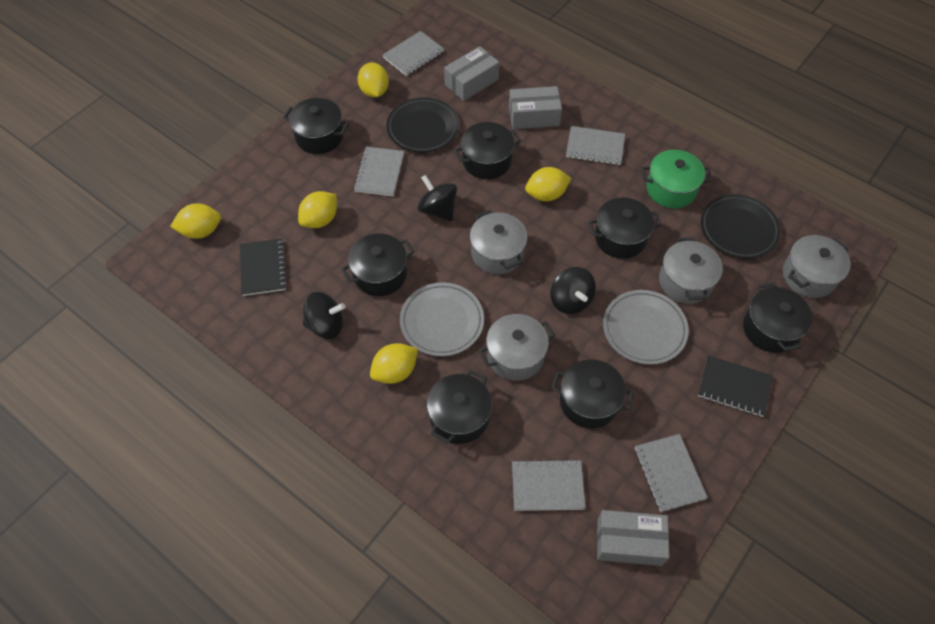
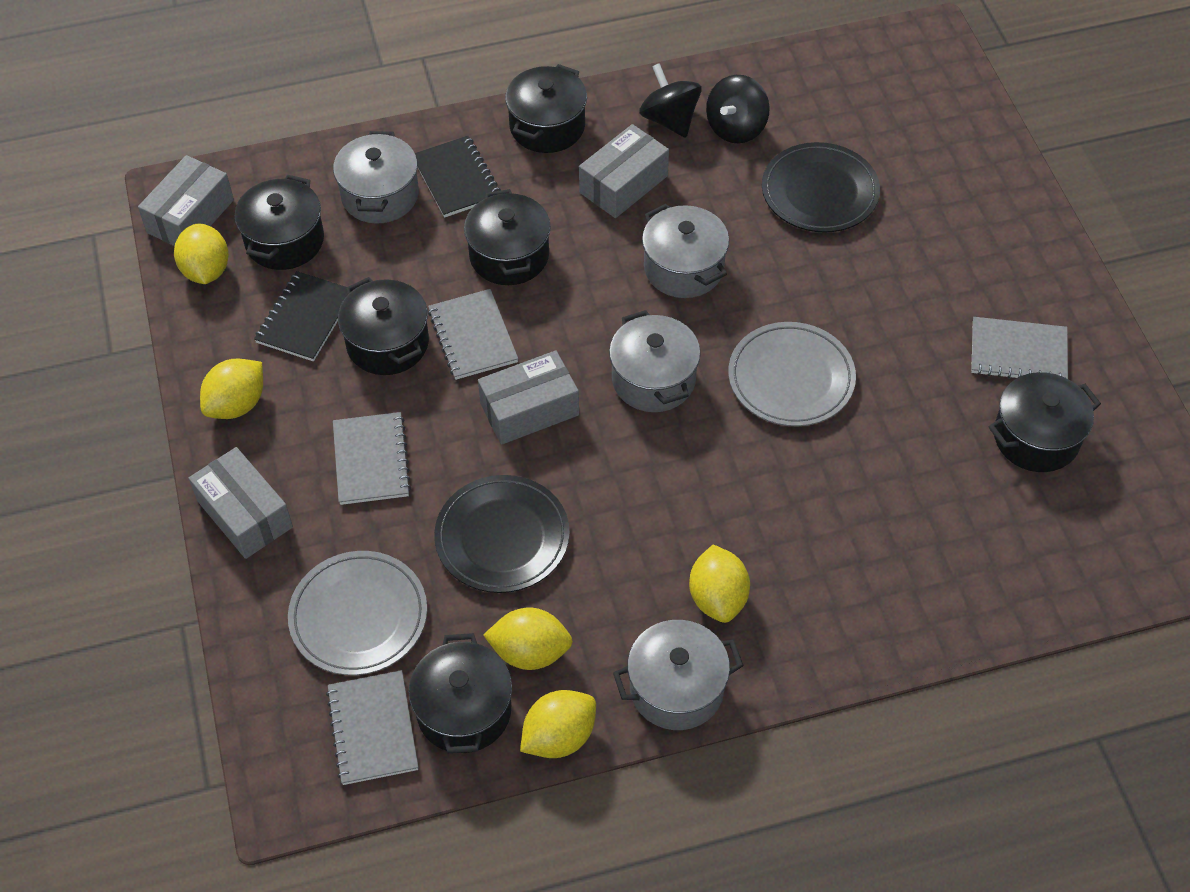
black pot: [283,98,349,154] [341,233,414,296] [427,370,492,444] [454,122,521,179] [552,359,634,428] [588,198,661,259] [743,283,812,353] = 7 -> [235,175,324,270] [338,277,429,375] [409,633,512,753] [464,189,551,285] [505,64,587,153] [988,372,1101,472] = 6
black spinning top: [303,292,346,339] [417,175,457,221] [550,267,596,314] = 3 -> [639,63,702,138] [706,75,770,143] = 2
green pot: [641,150,712,208] = 1 -> none = 0
grey box: [444,46,499,101] [509,86,562,129] [597,510,669,566] = 3 -> [138,155,234,246] [188,447,293,559] [478,350,579,445] [579,124,669,218] = 4
grey notebook: [354,147,404,196] [383,31,444,76] [512,459,586,511] [566,126,625,165] [635,434,708,512] = 5 -> [326,670,418,785] [333,412,411,505] [428,289,518,380] [971,317,1068,379] = 4

